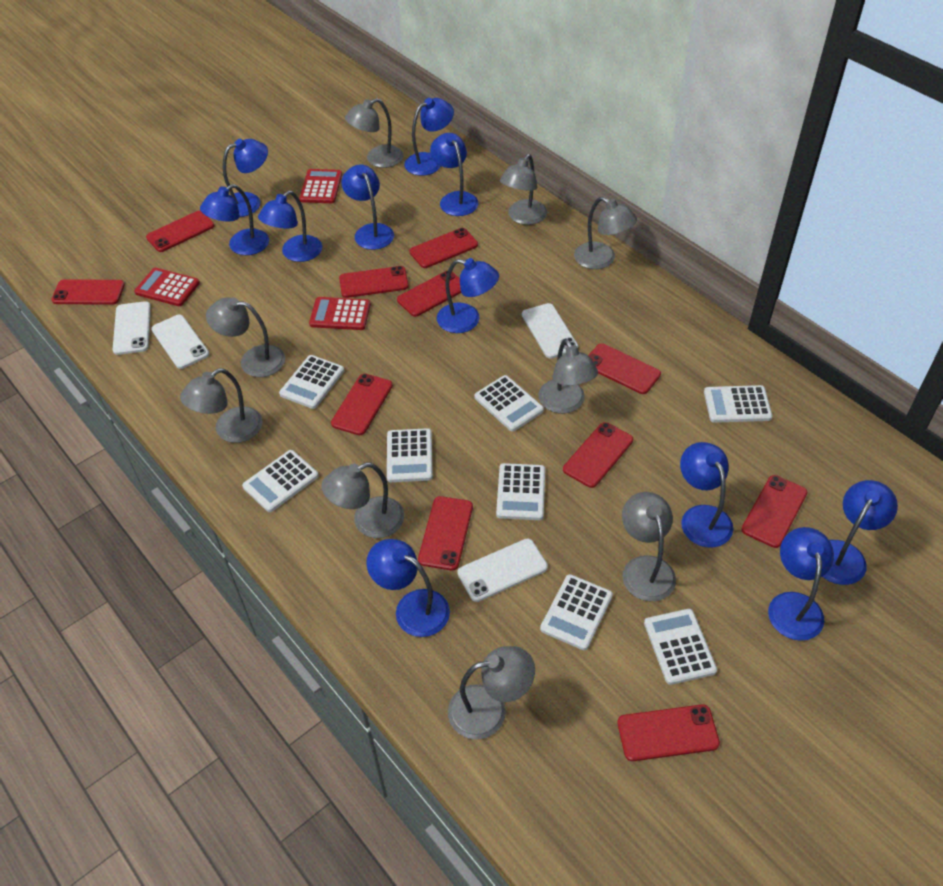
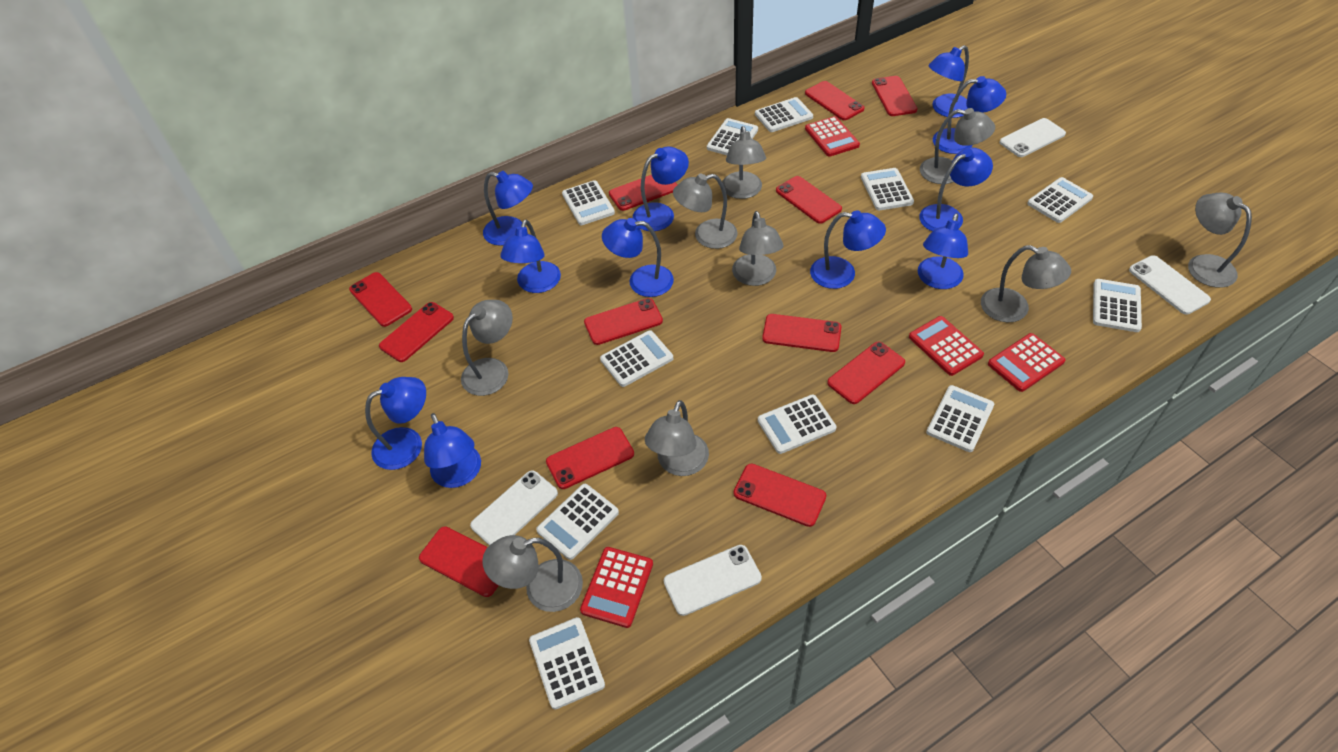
red calculator: [134,268,200,306] [299,169,342,203] [309,297,371,330] = 3 -> [580,547,653,628] [805,116,860,157] [909,316,984,376] [988,333,1065,392] = 4
red phone: [51,279,125,305] [146,211,215,252] [331,373,393,435] [339,266,409,298] [397,270,461,317] [409,228,478,268] [418,496,473,570] [563,422,633,488] [588,343,661,394] [617,704,720,761] [741,475,807,548] = 11 -> [349,272,412,327] [379,302,454,362] [419,526,499,597] [546,427,634,489] [584,298,663,345] [609,175,677,211] [733,464,826,527] [762,314,841,352] [776,176,842,224] [805,81,865,120] [827,341,905,404] [872,76,918,116] = 12
white calculator: [242,450,319,512] [279,355,344,409] [387,428,433,482] [474,375,544,432] [496,463,545,520] [540,574,613,650] [644,609,717,685] [704,385,772,423] = 8 -> [529,617,605,709] [536,484,619,560] [562,180,615,225] [600,330,673,387] [707,118,758,155] [755,97,813,132] [758,395,837,454] [861,168,914,211] [926,385,994,452] [1027,177,1093,223] [1093,279,1142,332] = 11

